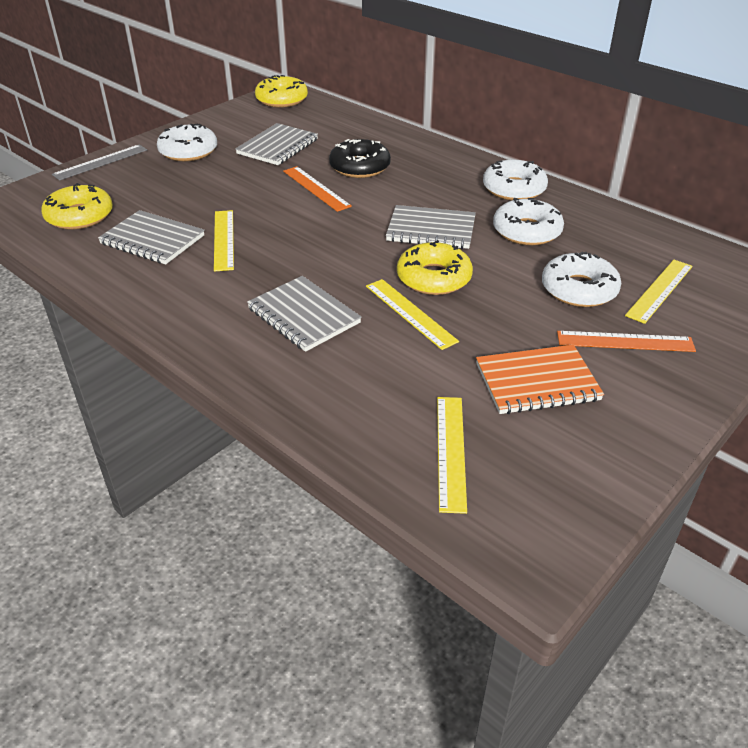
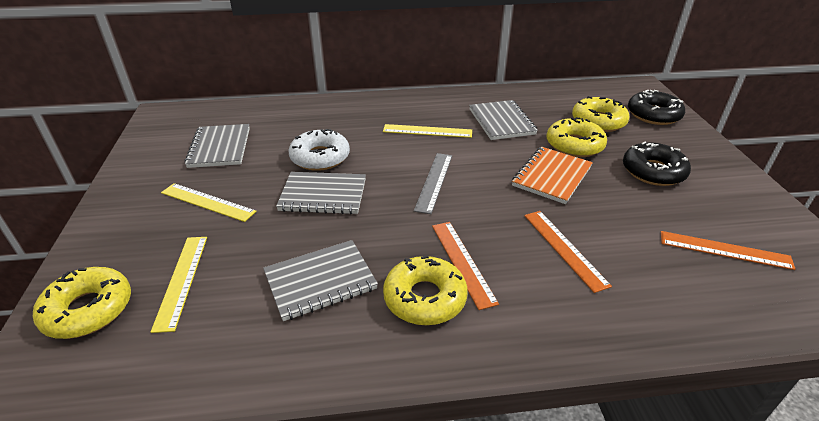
black donut: [329,139,391,178] = 1 -> [623,142,691,186] [628,90,685,125] = 2
orange ruler: [283,166,352,212] [557,331,696,352] = 2 -> [432,222,499,310] [524,211,612,293] [661,231,796,270] = 3
white donut: [157,124,217,161] [483,160,548,201] [493,198,564,245] [542,252,621,307] = 4 -> [289,129,350,171] = 1
yellow donut: [41,183,113,230] [255,75,308,108] [397,240,473,295] = 3 -> [33,267,131,339] [383,256,468,325] [546,117,607,157] [572,96,630,132] = 4
yellow ruler: [214,210,234,272] [366,279,459,350] [437,397,467,514] [625,260,693,324] = 4 -> [151,237,207,333] [161,183,256,222] [383,124,472,138] = 3

